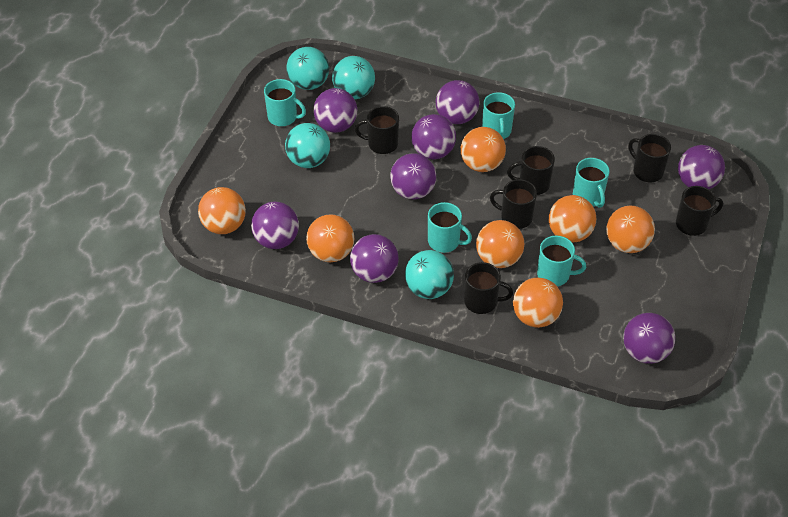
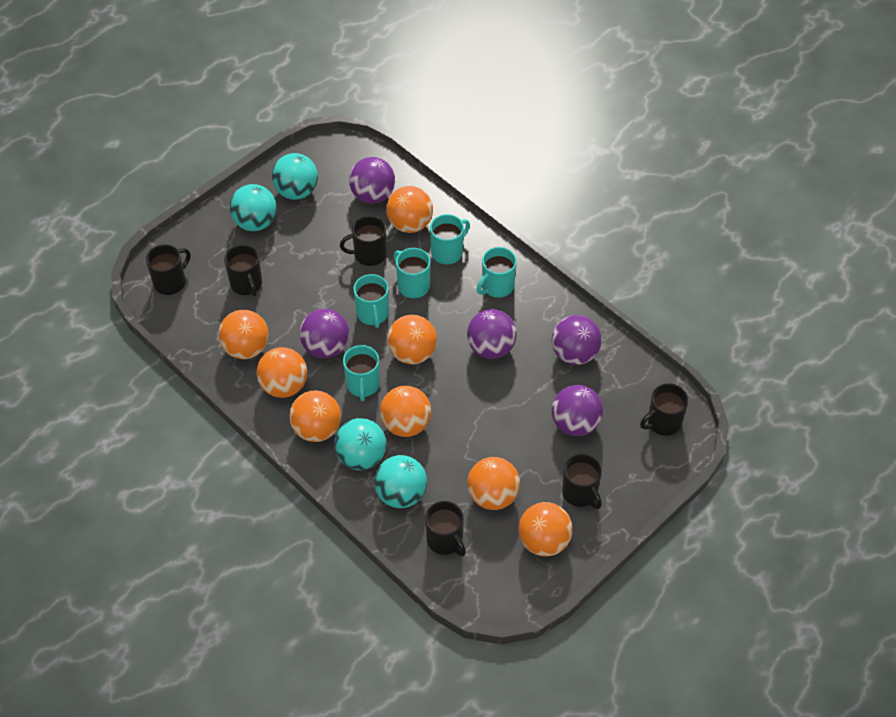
orange ball: [198,187,246,234] [306,214,354,262] [461,127,506,172] [476,220,524,268] [513,278,563,328] [549,195,596,243] [606,206,655,253] = 7 -> [219,310,268,359] [256,347,307,398] [289,390,341,442] [380,386,431,437] [386,186,433,233] [387,315,437,364] [467,457,520,510] [518,502,573,557] = 8
purple ball: [251,202,299,249] [313,88,357,133] [350,234,398,283] [390,153,436,199] [411,114,456,159] [436,80,479,124] [623,313,675,364] [678,145,725,189] = 8 -> [300,309,349,358] [349,157,395,204] [467,309,517,359] [552,315,601,365] [552,385,603,436] = 5

